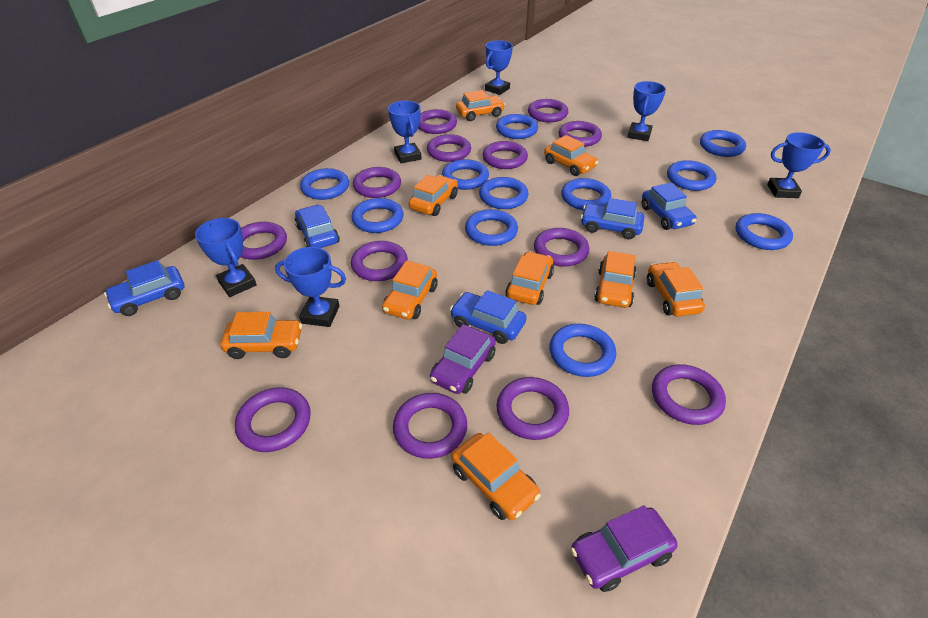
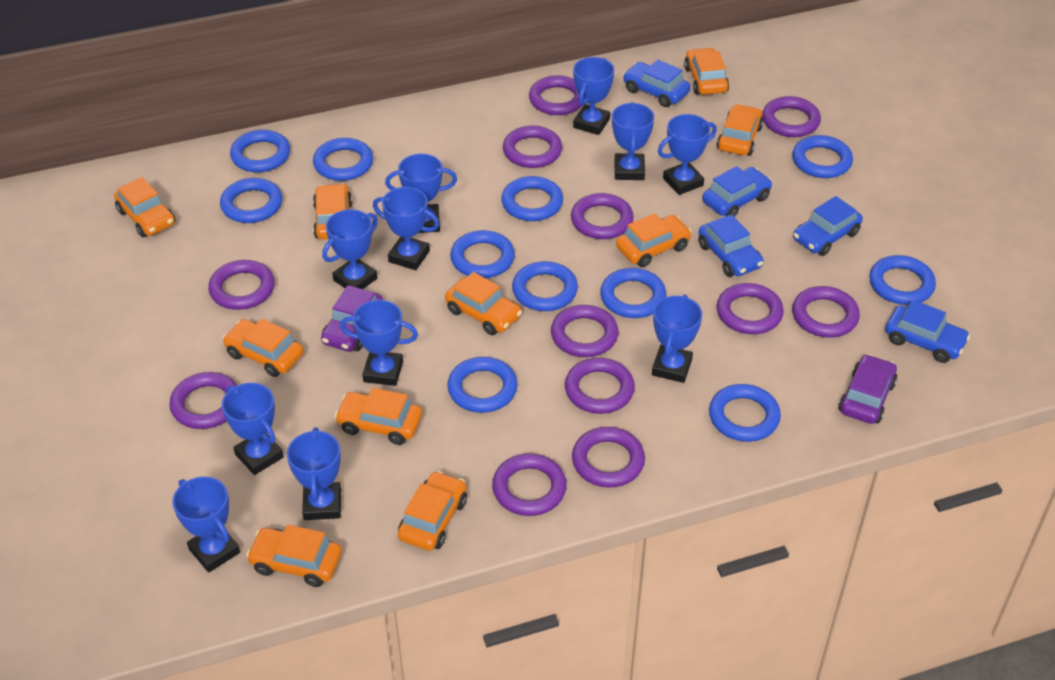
blue trophy: [195,218,257,297] [275,247,346,327] [388,101,422,163] [485,40,513,95] [627,81,666,141] [767,132,831,198] = 6 -> [173,477,240,573] [222,383,284,475] [287,427,341,520] [322,209,378,289] [340,300,418,386] [373,187,439,270] [385,154,457,233] [573,57,614,135] [612,102,654,180] [652,294,702,383] [658,114,717,195] = 11
orange car: [220,312,302,359] [382,261,438,320] [409,175,458,216] [451,433,541,520] [456,90,505,121] [506,251,554,305] [544,135,598,176] [594,251,636,308] [647,262,705,316] = 9 -> [114,177,175,237] [223,319,304,377] [246,525,342,587] [313,183,352,239] [335,388,422,445] [398,471,467,551] [445,272,522,335] [616,213,692,267] [684,47,729,95] [716,104,764,156] = 10
purple ring: [235,387,311,452] [241,222,287,260] [351,241,408,281] [353,167,401,198] [393,393,467,459] [418,109,457,134] [427,134,471,162] [483,141,528,169] [496,377,569,440] [528,99,568,122] [534,228,589,267] [559,121,602,147] [652,364,726,425] = 13 -> [169,372,237,429] [208,260,275,310] [492,453,567,516] [503,126,562,168] [529,75,584,115] [551,305,618,357] [565,358,635,414] [571,193,634,239] [572,427,645,488] [717,283,784,334] [762,96,821,137] [792,286,860,338] = 12

